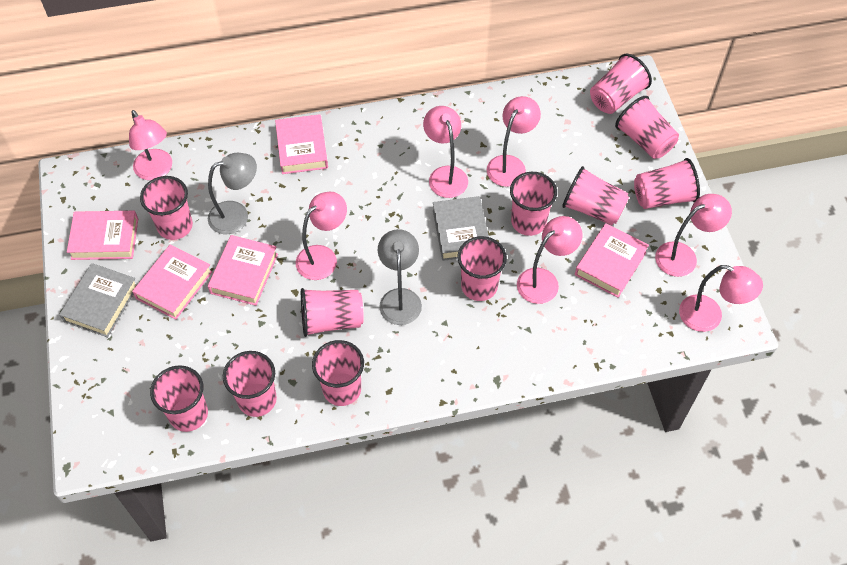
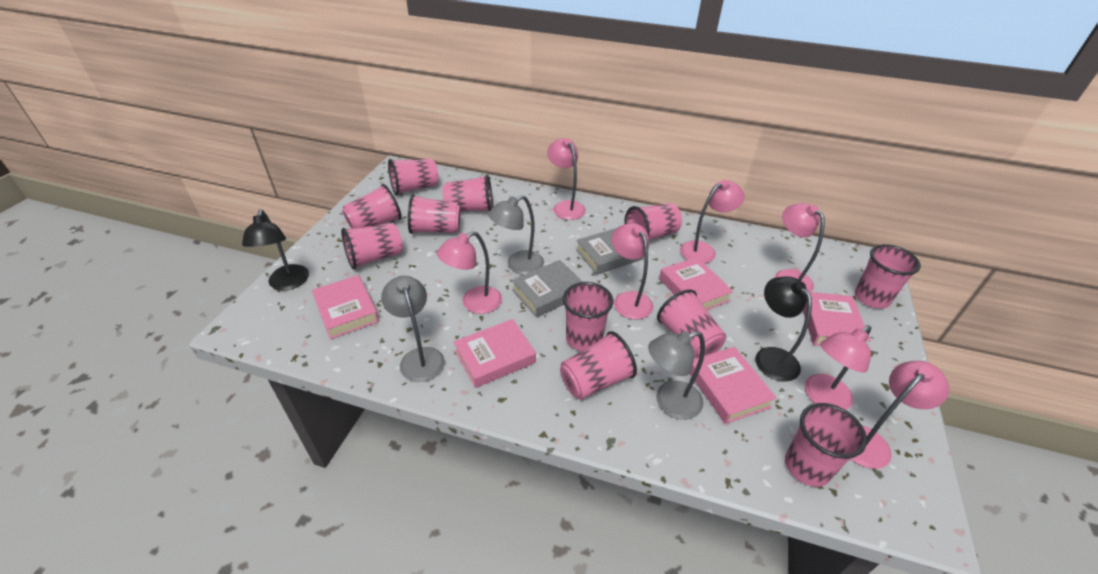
black lamp: none = 0 -> [242,210,309,290] [756,276,812,382] = 2
grey lamp: [208,153,257,234] [378,229,422,325] = 2 -> [381,276,445,382] [488,195,544,275] [648,331,705,420] = 3

